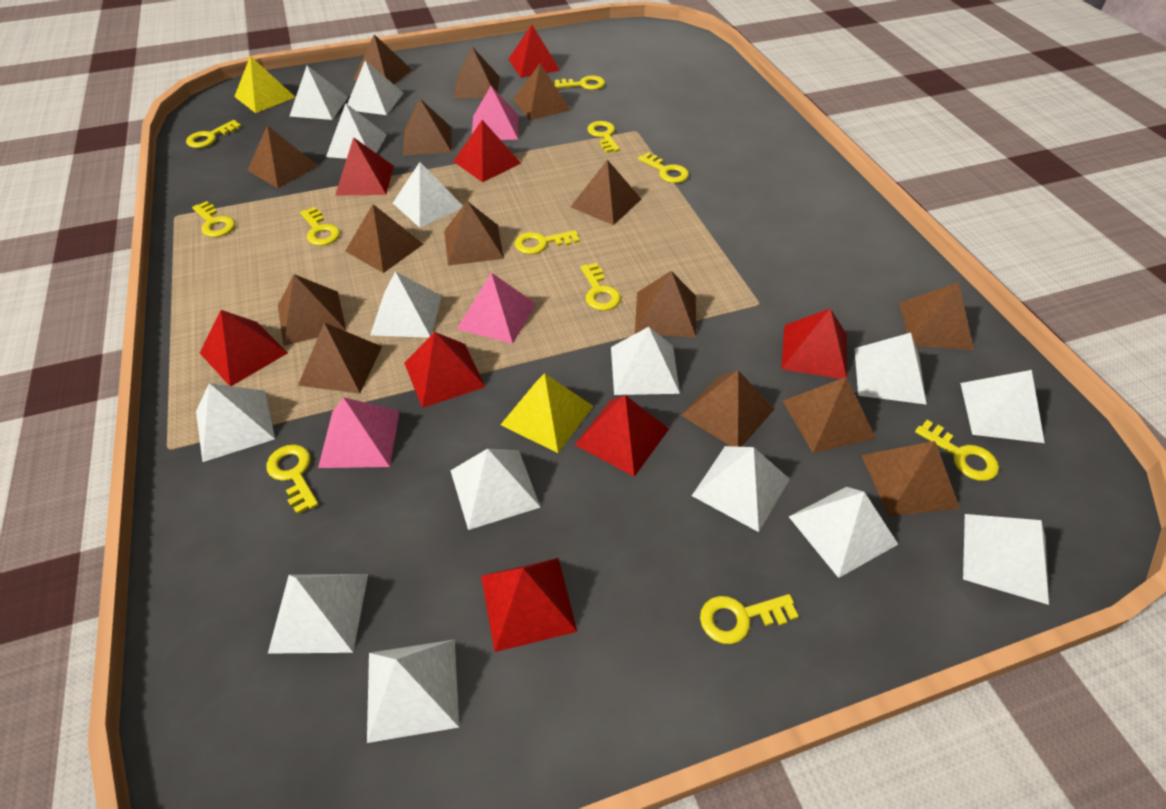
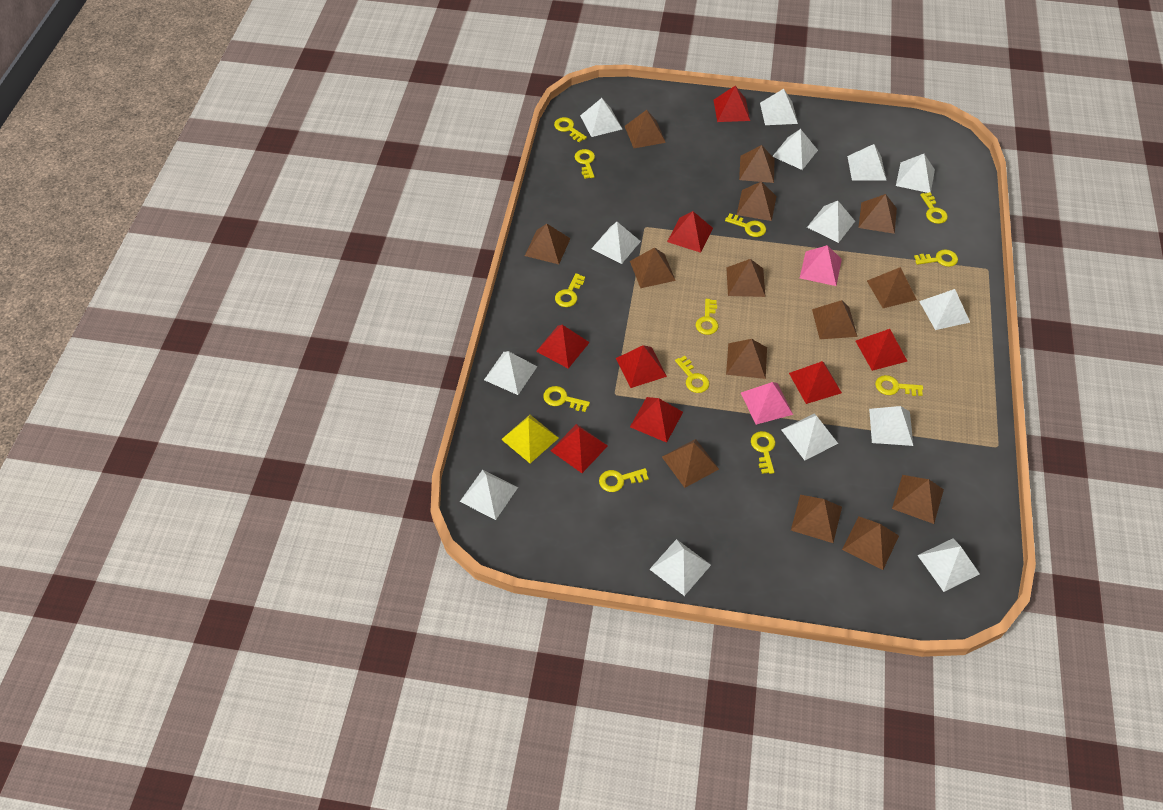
brown pyramid: [247,125,318,188] [278,274,347,346] [298,322,382,394] [345,204,423,273] [353,34,412,84] [403,99,452,155] [444,201,504,266] [453,47,500,98] [513,64,571,120] [571,160,641,225] [635,271,696,338] [681,370,774,447] [783,377,876,453] [861,441,960,516] [900,282,974,350] = 15 -> [525,224,571,264] [625,110,666,148] [630,247,676,288] [662,439,719,488] [726,259,766,297] [726,339,767,379] [737,182,776,221] [739,145,775,183] [791,495,842,543] [812,300,858,339] [842,516,899,570] [858,194,897,234] [867,267,917,308] [892,475,944,524] = 14
pink pyramid: [318,397,400,468] [457,273,536,344] [472,86,518,140] = 3 -> [741,382,793,425] [800,245,842,286] = 2
white pyramid: [196,383,275,462] [268,574,368,654] [289,65,348,120] [326,103,387,159] [347,60,404,115] [367,639,459,743] [370,271,442,338] [393,162,463,228] [450,449,540,530] [611,327,680,395] [692,446,790,532] [789,487,898,578] [855,333,927,405] [960,370,1045,443] [963,514,1049,605] = 15 -> [460,470,518,520] [484,351,537,395] [580,98,622,137] [591,222,641,264] [649,539,711,596] [760,89,798,125] [772,129,818,170] [781,414,838,460] [807,201,855,243] [847,144,887,181] [869,406,913,446] [896,154,935,193] [917,538,980,592] [919,289,970,330] = 14
yellow key: [186,120,242,148] [192,201,235,237] [267,444,319,514] [300,207,340,246] [515,230,579,254] [555,75,605,90] [581,263,621,311] [587,121,620,153] [638,152,689,183] [700,594,799,644] [915,420,999,481] = 11 -> [543,386,590,412] [554,117,587,143] [555,273,585,307] [575,149,595,179] [599,468,649,492] [675,356,709,393] [696,299,718,335] [725,213,766,237] [751,431,775,474] [875,375,923,396] [914,249,958,267] [920,192,948,224] = 12
yellow pyramid: [234,56,295,113] [500,373,593,453] = 2 -> [501,415,559,463] = 1

